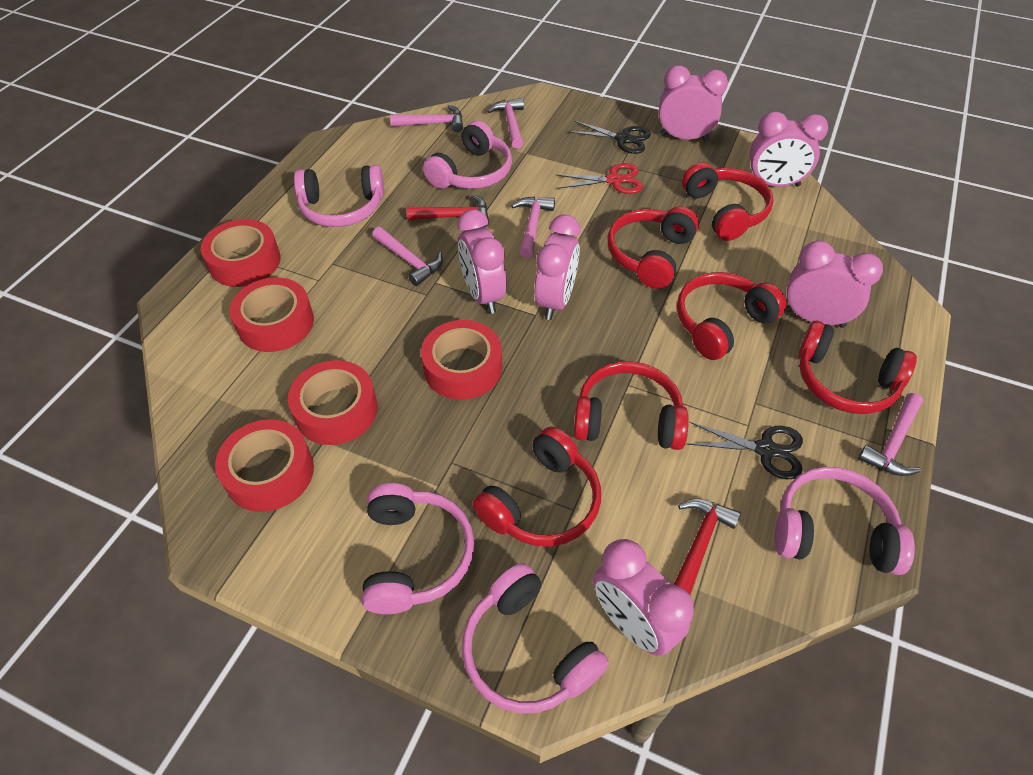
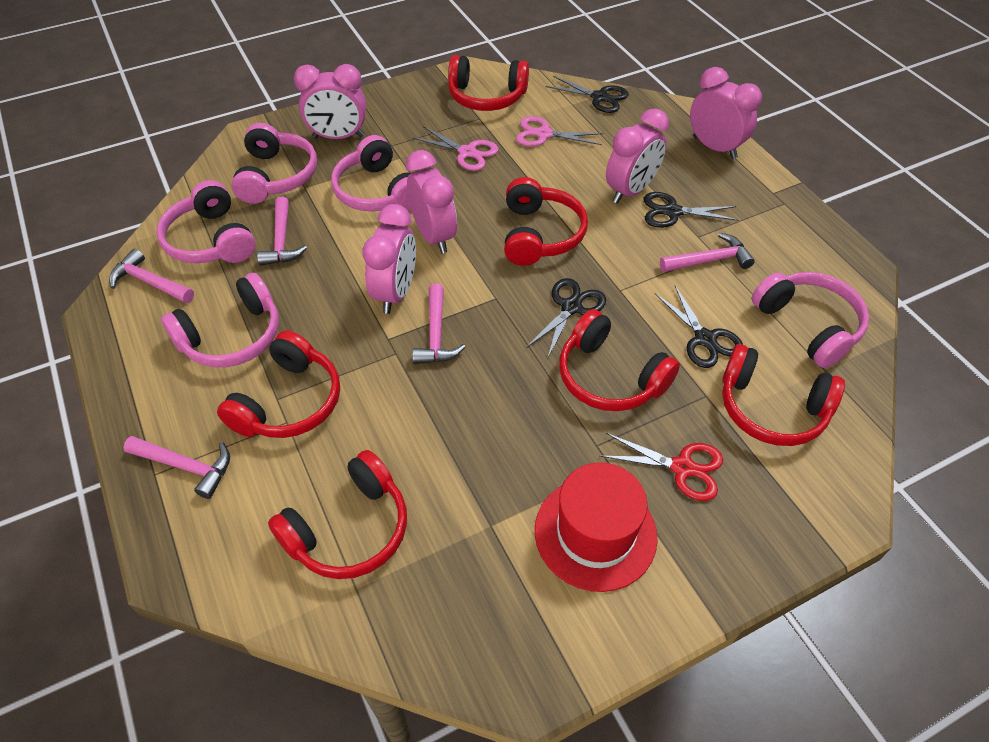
black scissors: [568,121,651,154] [687,422,803,479] = 2 -> [526,278,606,359] [545,76,629,113] [644,192,739,228] [655,286,743,368] = 4
pink clock: [458,209,507,314] [535,215,580,320] [593,539,694,656] [659,65,728,141] [750,111,828,187] [785,241,883,328] = 6 -> [294,64,366,139] [362,204,416,314] [406,150,457,253] [606,108,669,204] [690,67,762,159] = 5
pink scissors: none = 0 -> [413,126,499,171] [516,116,603,147] = 2
red hammer: [407,195,489,227] [674,499,741,595] = 2 -> none = 0
red hat: none = 0 -> [535,462,658,592] = 1
red tape: [201,219,280,287] [215,419,314,512] [230,277,314,352] [288,360,378,445] [421,320,502,400] = 5 -> none = 0

